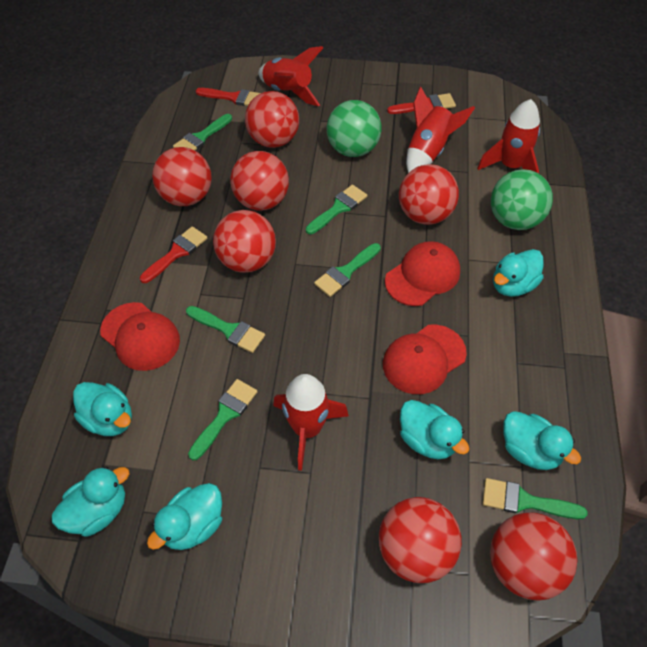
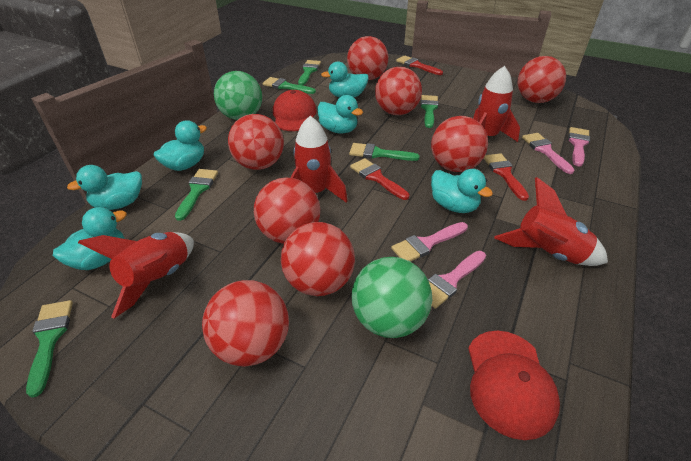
pink brush: none = 0 -> [391,222,468,261] [428,251,486,309] [522,133,574,174] [568,127,590,167] = 4
red ball: [152,147,212,206] [213,210,276,273] [230,151,289,210] [245,91,299,148] [379,497,462,583] [399,164,459,225] [490,512,578,600] = 7 -> [202,280,289,367] [228,114,284,170] [254,177,320,244] [281,222,355,296] [347,36,388,80] [375,67,422,115] [431,116,488,172] [518,56,566,103] = 8
red cap: [100,302,180,371] [383,325,467,394] [385,241,460,306] = 3 -> [273,90,317,131] [468,331,560,440] = 2

